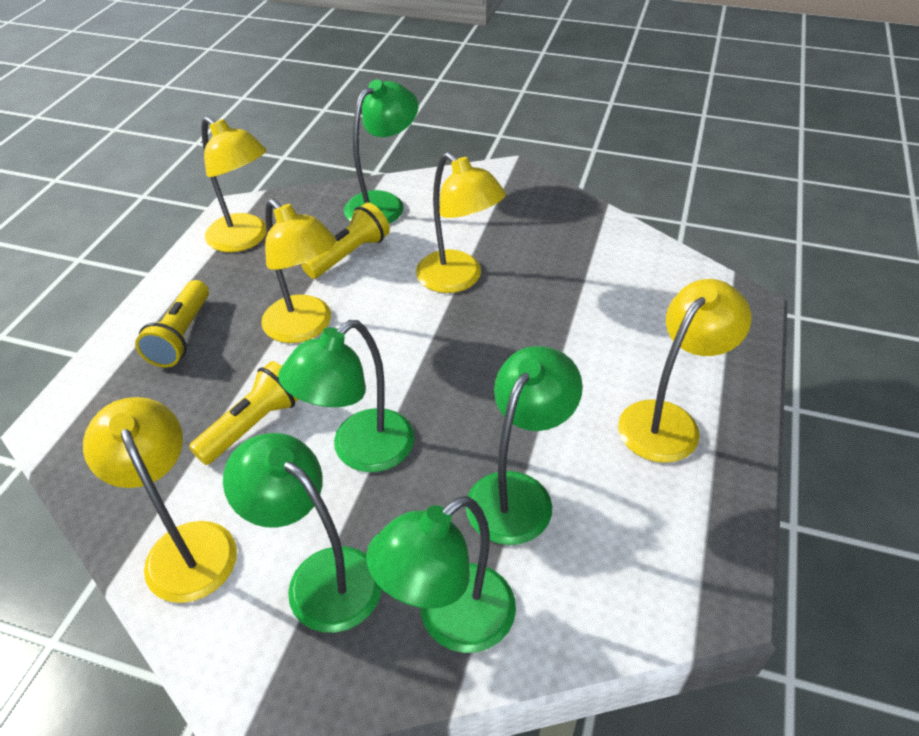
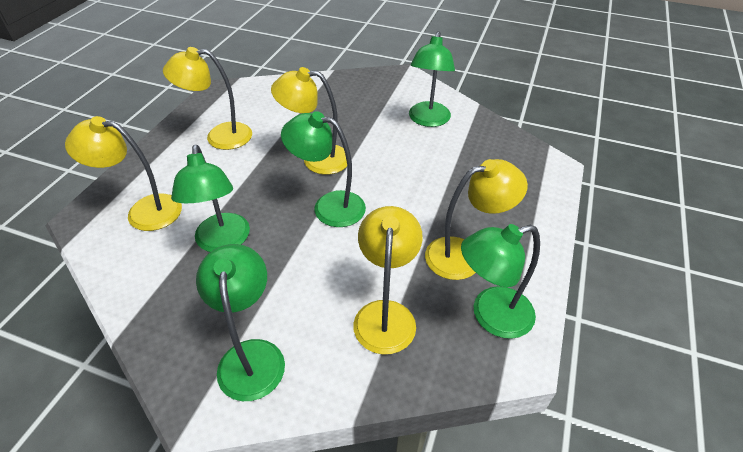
yellow flashlight: [135,280,209,367] [189,361,299,465] [301,203,390,279] = 3 -> none = 0

